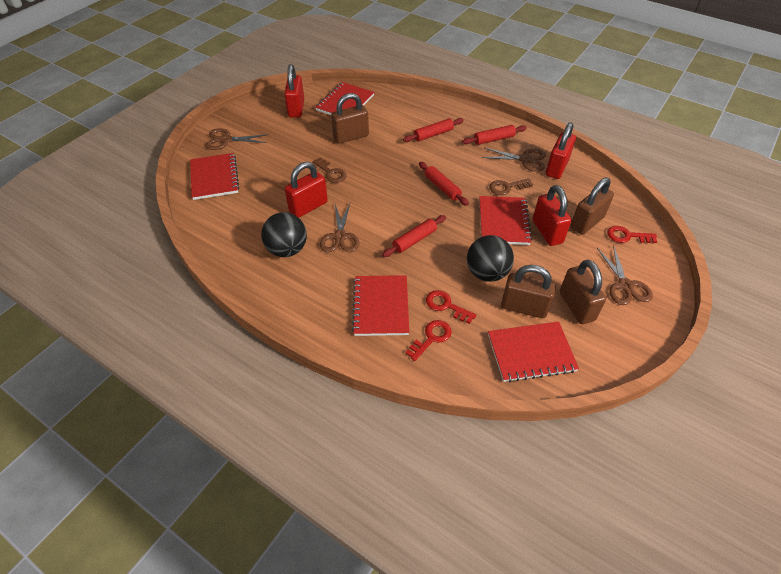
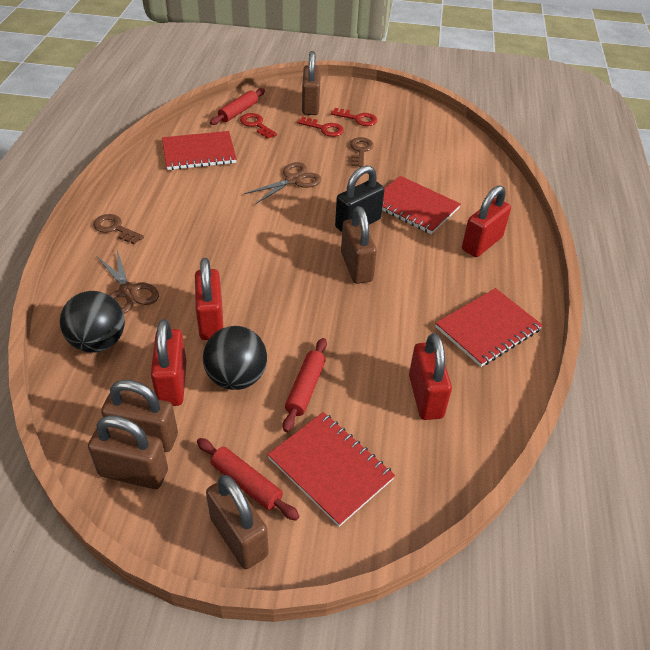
black padlock: none = 0 -> [335,165,384,232] = 1
brown padlock: [331,93,369,144] [501,265,556,318] [560,260,606,324] [570,177,614,235] = 4 -> [88,415,168,489] [101,380,178,452] [206,475,269,569] [302,51,321,115] [341,206,377,284] = 5
brown scissors: [205,128,269,150] [320,203,359,252] [482,148,546,172] [597,245,653,305] = 4 -> [97,250,159,314] [244,162,322,204] = 2
red notebook: [190,153,239,200] [315,82,374,115] [352,275,409,336] [479,196,532,245] [488,321,579,382] = 5 -> [162,131,236,170] [267,412,395,527] [382,176,461,234] [435,288,543,367] = 4
red rolling pin: [382,215,446,257] [403,118,464,142] [419,162,469,206] [462,125,527,145] = 4 -> [197,438,299,521] [210,88,265,125] [283,338,327,432] = 3

